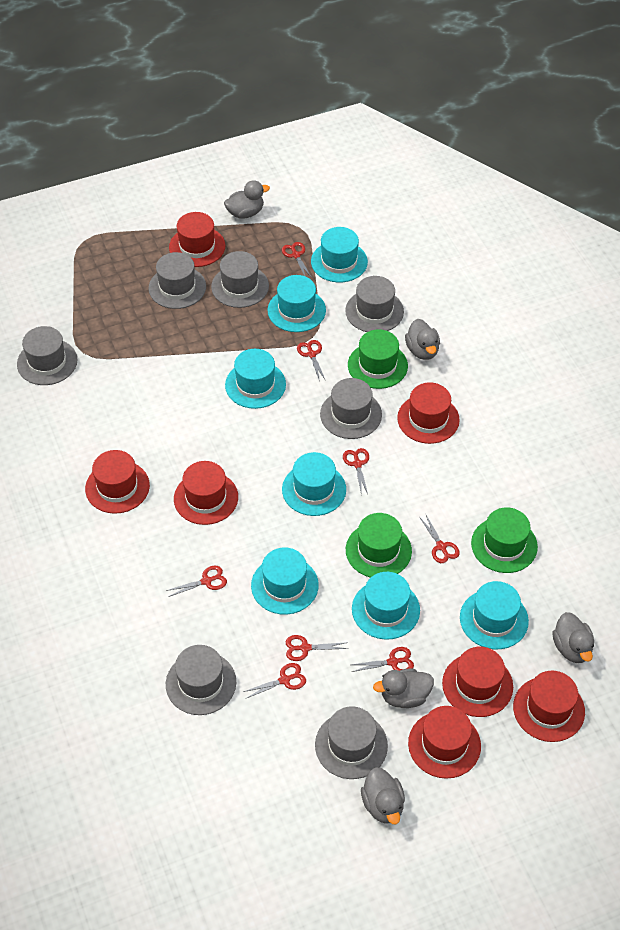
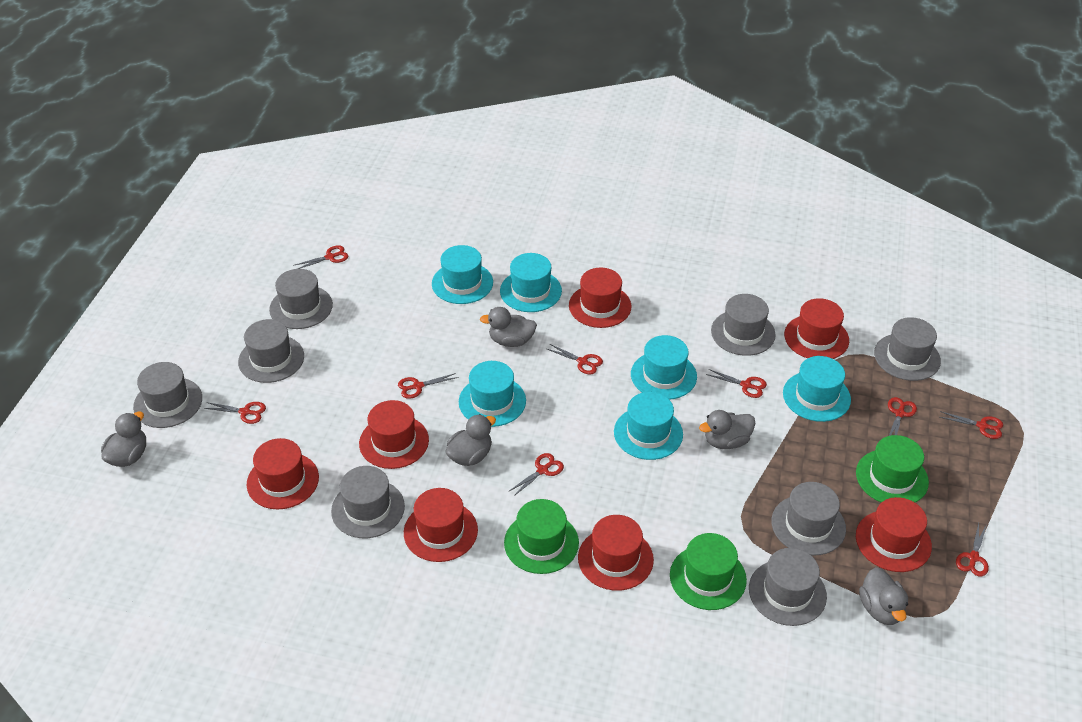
grey hat: [17,326,77,385] [148,252,206,309] [166,645,236,715] [211,251,269,308] [315,706,388,779] [320,378,382,439] [345,276,404,332] = 7 -> [133,362,202,428] [238,319,304,383] [269,269,333,329] [331,466,405,538] [711,294,776,356] [749,548,827,626] [771,482,846,556] [874,317,941,381] = 8
red scissors: [166,566,227,597] [243,663,306,698] [282,242,312,278] [286,635,349,661] [297,340,326,382] [343,448,369,496] [352,647,414,672] [420,515,460,563] = 8 -> [204,402,266,424] [293,245,348,269] [398,373,458,399] [508,453,564,497] [547,344,603,375] [706,369,767,398] [888,397,917,436] [940,411,1003,439] [956,523,989,577] = 9
turquoise hat: [225,349,286,409] [251,547,319,615] [267,275,326,332] [282,452,346,516] [311,227,368,283] [352,572,420,640] [460,581,529,649] = 7 -> [432,245,493,304] [459,361,526,427] [500,253,562,312] [614,392,683,460] [631,335,697,400] [783,356,851,422] = 6

